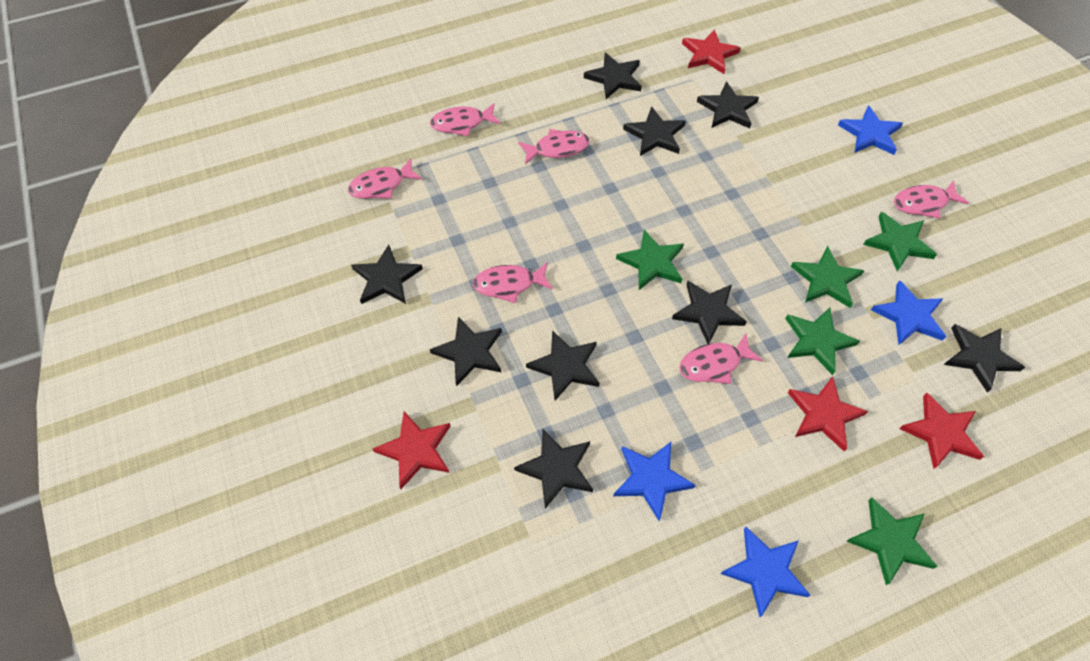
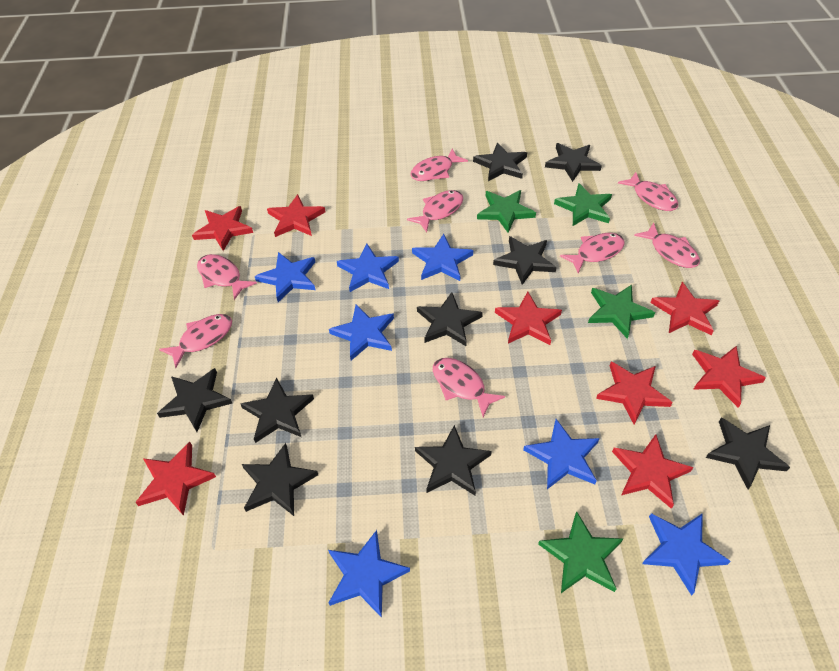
blue star: [613,442,696,521] [720,527,810,617] [838,105,903,155] [871,280,946,345] = 4 -> [255,252,315,302] [328,530,410,618] [329,304,394,360] [337,244,399,292] [412,234,473,281] [523,419,600,489] [642,513,731,596] = 7
green star: [616,230,684,290] [785,307,860,375] [791,246,865,308] [847,498,938,585] [863,212,937,271] = 5 -> [477,190,536,233] [538,511,623,593] [554,183,612,226] [588,285,655,339] = 4
pink fish: [348,158,422,199] [430,103,500,136] [473,262,553,303] [518,129,589,164] [679,333,763,384] [894,180,969,219] = 6 -> [159,314,232,368] [197,254,257,300] [407,190,463,232] [410,149,468,181] [433,358,505,417] [560,233,625,273] [618,172,678,211] [634,223,700,268] = 8
red star: [373,411,451,489] [682,29,741,74] [788,376,868,451] [899,393,984,469] = 4 -> [135,442,216,516] [192,206,253,251] [267,194,325,237] [495,291,562,345] [596,361,673,425] [612,434,693,509] [650,282,719,335] [692,346,766,408] = 8

